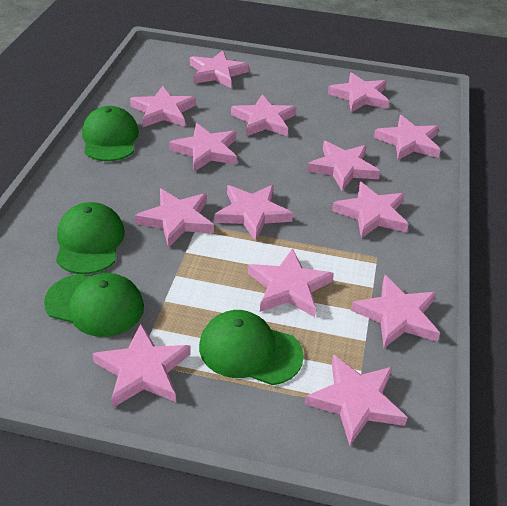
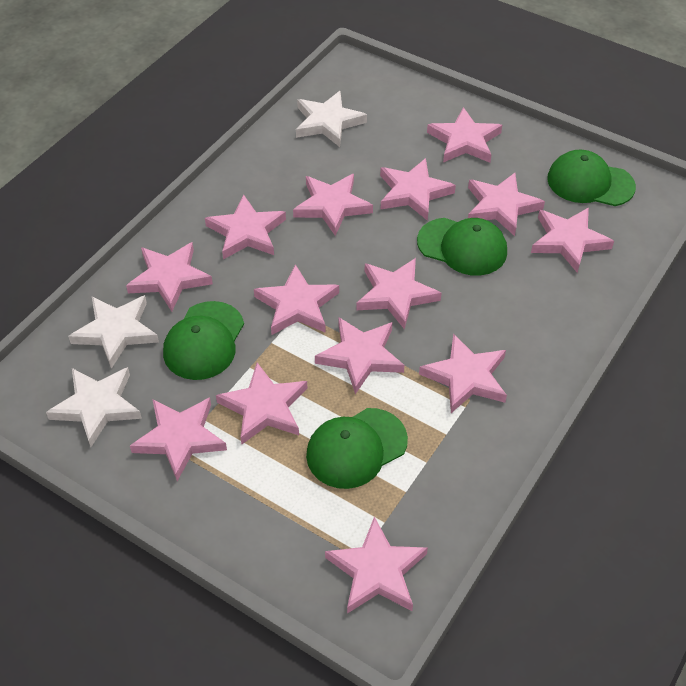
white star: none = 0 -> [46,367,142,447] [68,295,159,369] [296,91,367,147] = 3

